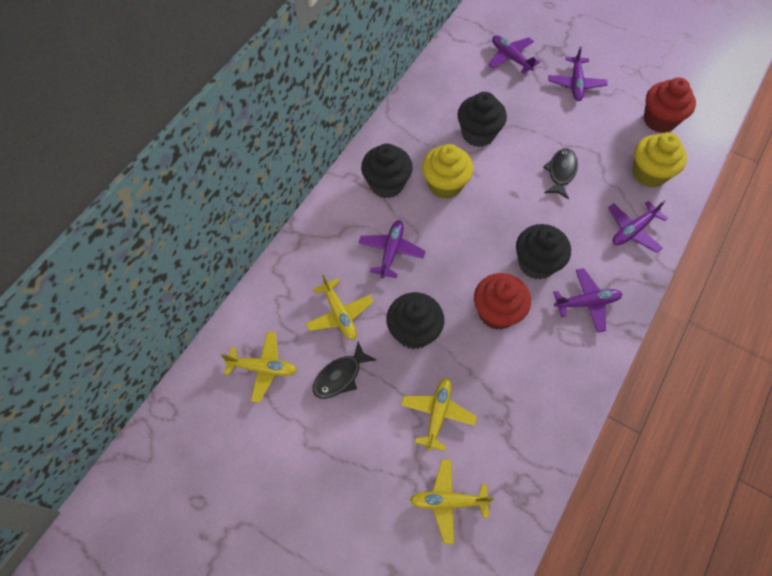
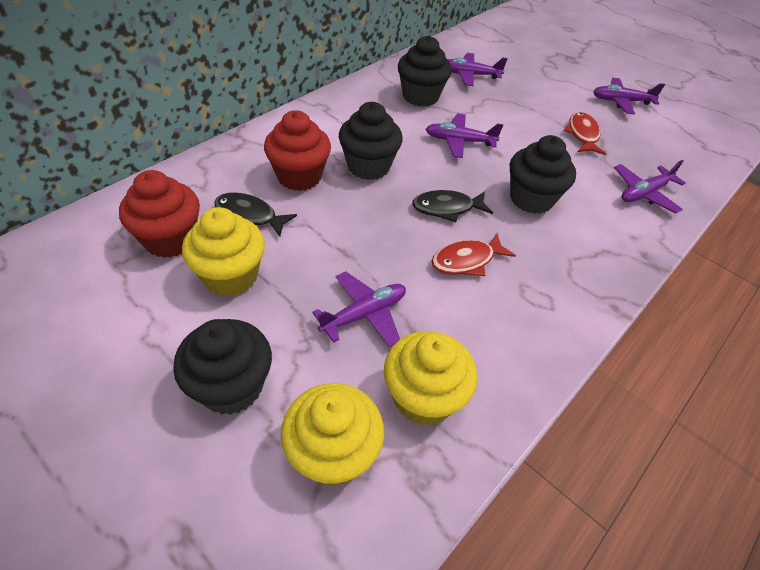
red fish: none = 0 -> [431,233,516,276] [564,112,606,155] = 2
yellow cupcake: [422,144,473,199] [633,133,687,187] = 2 -> [182,207,265,297] [281,383,384,486] [384,331,478,425] = 3
yellow plane: [221,332,298,403] [306,274,374,340] [401,378,477,451] [410,459,494,544] = 4 -> none = 0

